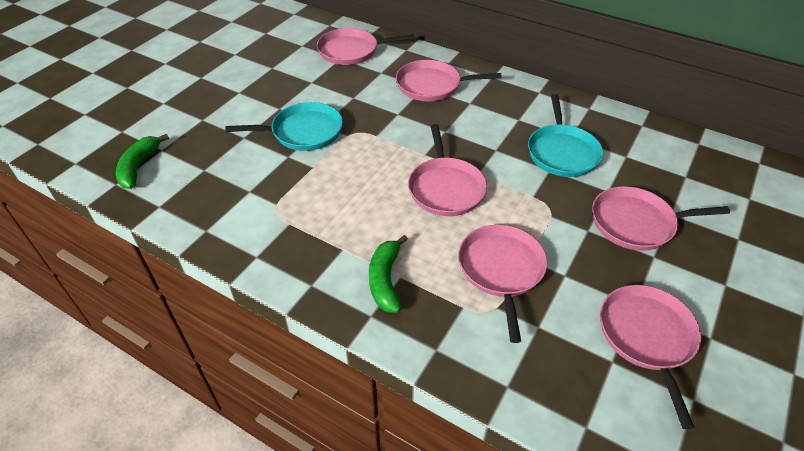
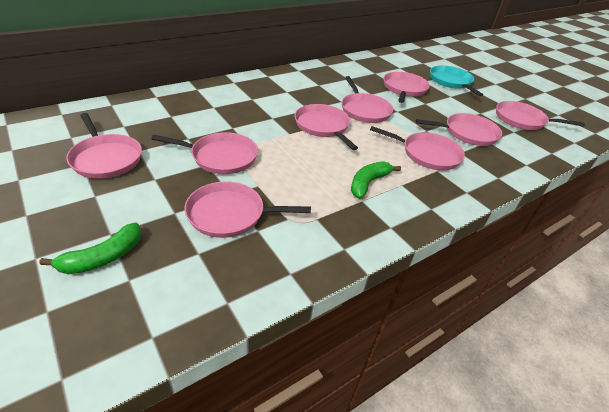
pink pan: [317,28,414,65] [396,60,501,101] [408,124,487,216] [458,225,548,343] [592,186,730,251] [600,285,701,429] = 6 -> [66,113,142,179] [152,132,258,174] [185,181,311,238] [295,104,358,150] [341,76,394,123] [370,126,465,170] [383,72,430,103] [416,113,502,146] [496,101,585,130] = 9
turquoise pan: [225,102,343,151] [528,94,603,177] = 2 -> [430,65,483,96] = 1

